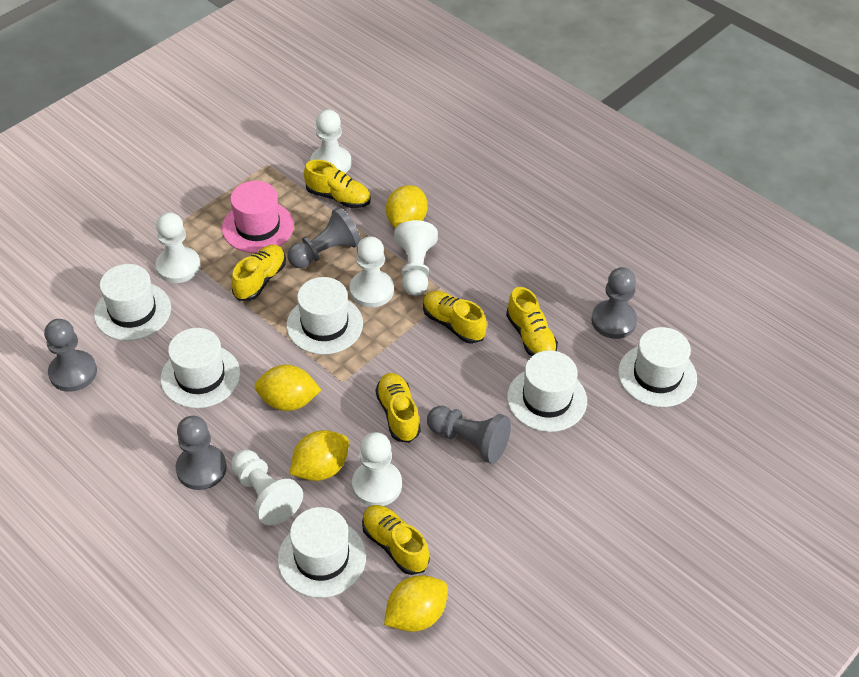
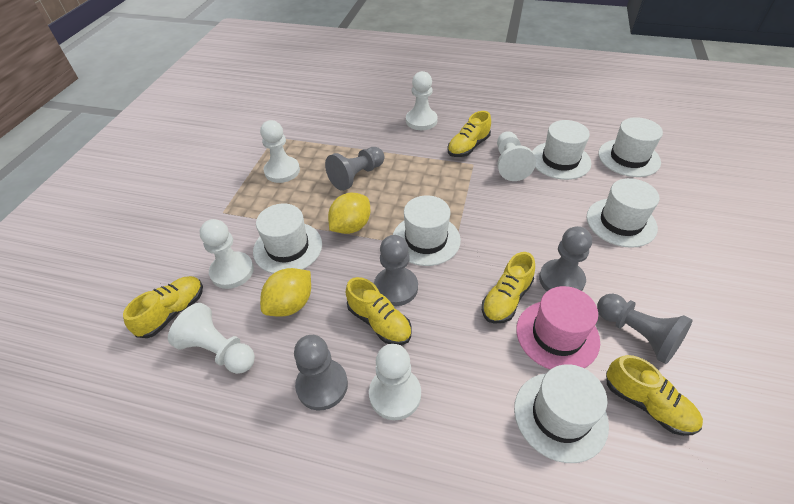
yellow lemon: [254,365,321,411] [290,430,349,481] [384,575,448,632] [386,185,427,228] = 4 -> [260,268,311,317] [328,193,371,234] = 2
yellow shoe: [232,245,286,301] [304,160,371,208] [362,505,430,575] [375,373,421,443] [423,291,487,344] [506,287,558,356] = 6 -> [123,276,203,338] [346,277,412,345] [447,111,491,157] [482,252,535,324] [606,355,703,436] = 5

